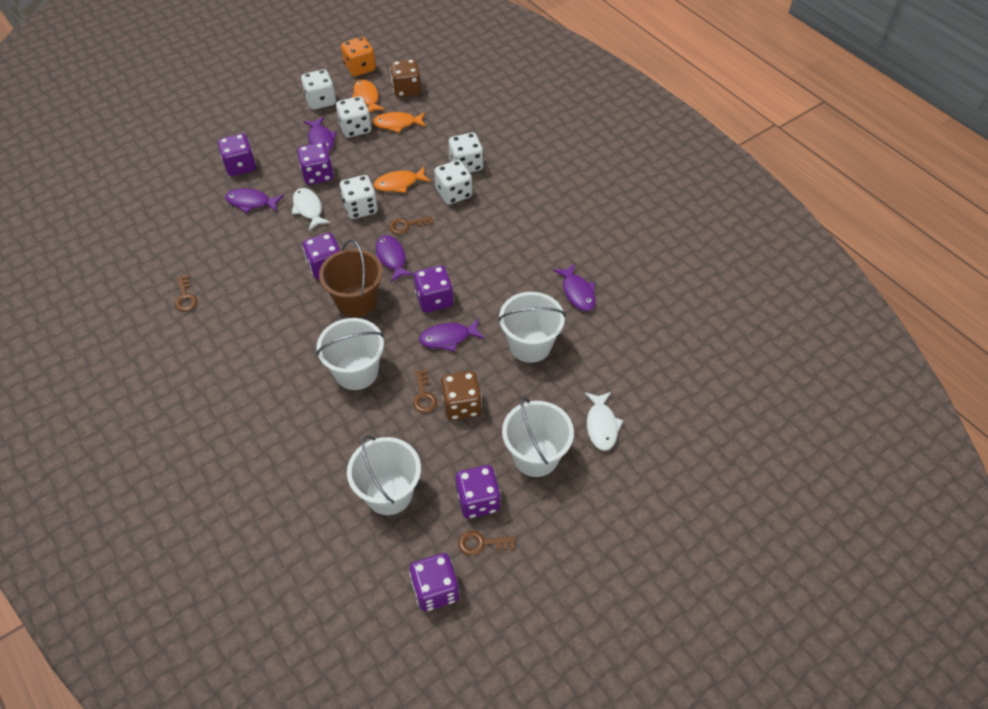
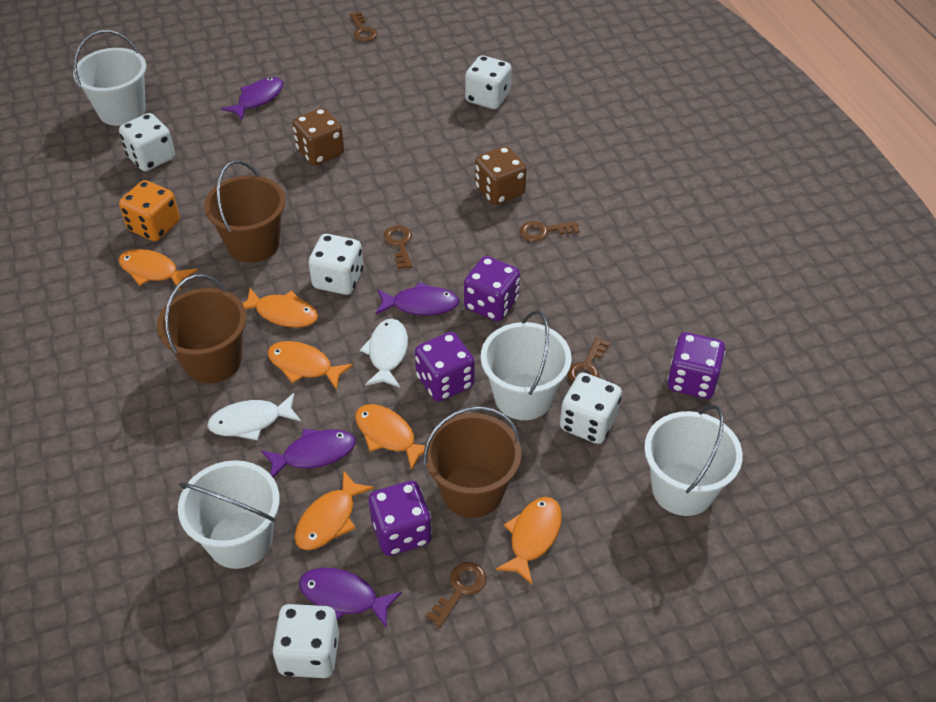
brown bucket: [319,239,383,317] = 1 -> [157,275,247,384] [204,161,285,263] [424,406,521,518] = 3
brown key: [175,274,198,312] [389,216,433,234] [413,369,437,413] [458,531,516,556] = 4 -> [349,12,377,42] [384,225,413,269] [426,562,486,627] [520,221,580,242] [568,337,610,383] = 5
orange fish: [352,79,385,112] [373,112,426,133] [374,166,431,193] = 3 -> [119,249,198,291] [243,288,318,328] [267,341,353,390] [295,471,374,550] [355,404,425,471] [495,497,562,584] = 6
purple dice: [218,134,256,176] [297,142,334,185] [303,233,341,280] [409,553,460,611] [414,265,454,313] [455,465,501,519] = 6 -> [369,481,432,556] [415,332,475,402] [464,256,520,321] [667,332,726,399] = 4
purple fish: [225,188,284,213] [304,117,337,152] [376,235,414,282] [419,319,484,352] [553,263,596,311] = 5 -> [221,77,283,120] [261,429,356,477] [299,568,402,628] [375,282,459,316] = 4

